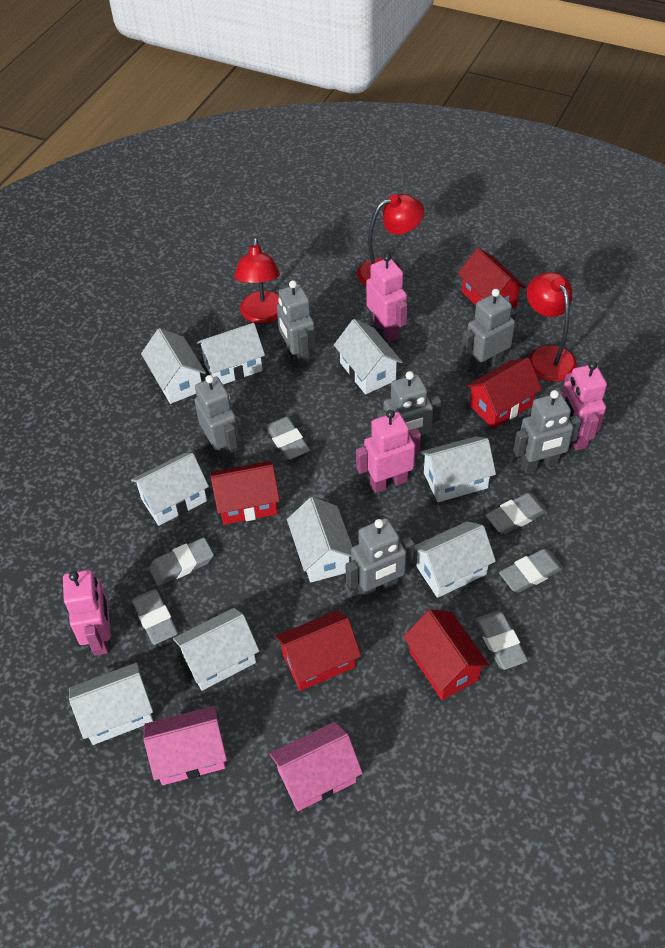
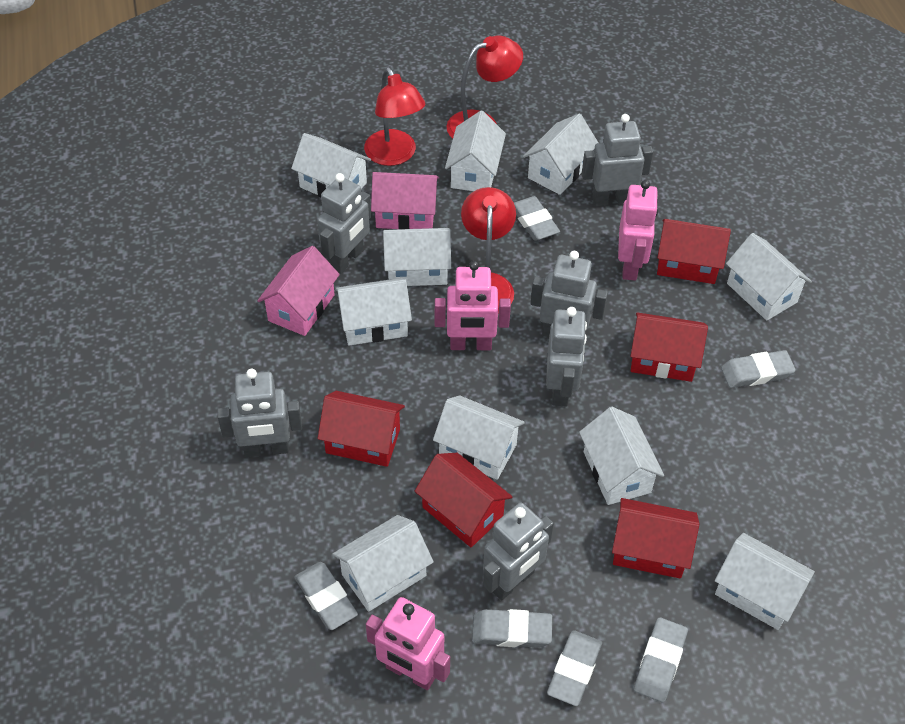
pink robot: [63,570,111,656] [356,410,421,493] [366,254,408,342] [562,361,607,450] = 4 -> [366,597,450,690] [435,261,511,350] [618,180,658,280] = 3
white house: [69,663,153,745] [131,453,209,526] [141,328,206,404] [173,608,259,691] [196,323,265,384] [287,497,352,583] [334,319,403,394] [414,521,496,598] [420,436,496,502] = 9 -> [291,133,371,197] [332,515,434,612] [335,278,412,346] [383,228,451,286] [433,395,525,480] [445,111,506,191] [523,114,598,195] [579,407,664,505] [715,533,815,630] [726,233,812,321] = 10

